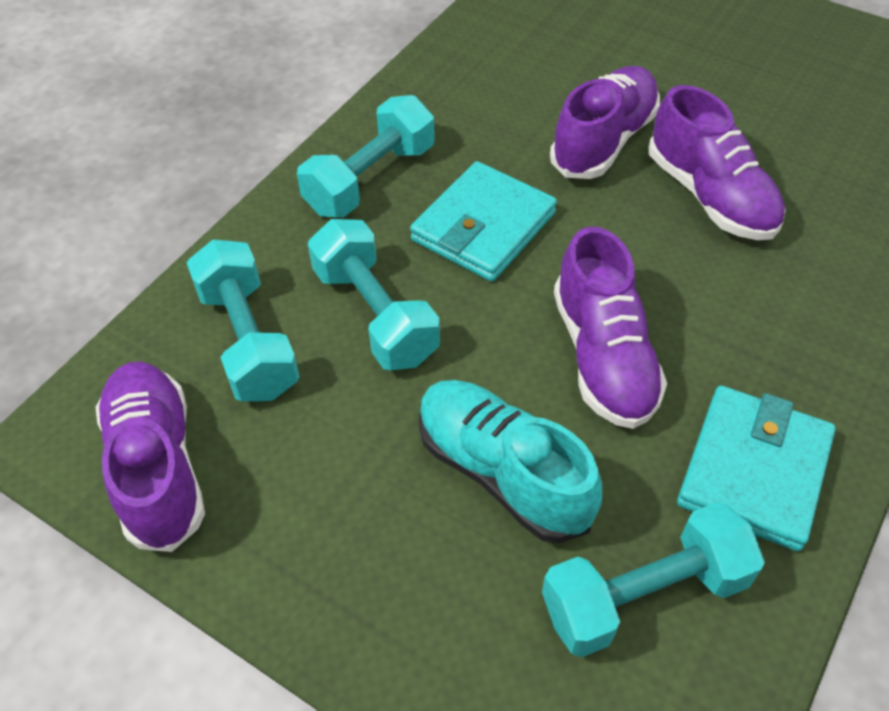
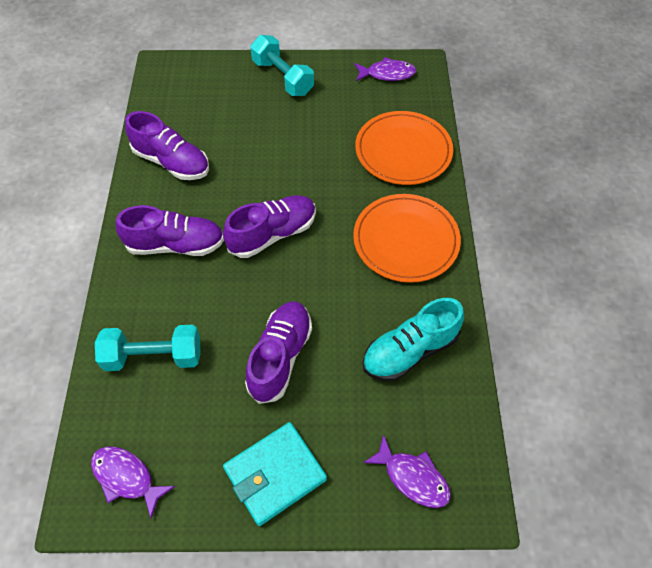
orange plate: none = 0 -> [353,194,461,283] [355,111,453,185] = 2
purple fish: none = 0 -> [91,446,175,518] [355,57,416,81] [363,434,451,508] = 3
turquoise dumbbell: [186,239,300,402] [297,95,435,217] [308,219,440,370] [542,502,765,657] = 4 -> [95,325,201,371] [250,35,314,96] = 2
turquoise wallet: [410,161,557,282] [677,386,836,551] = 2 -> [223,422,327,526] = 1

